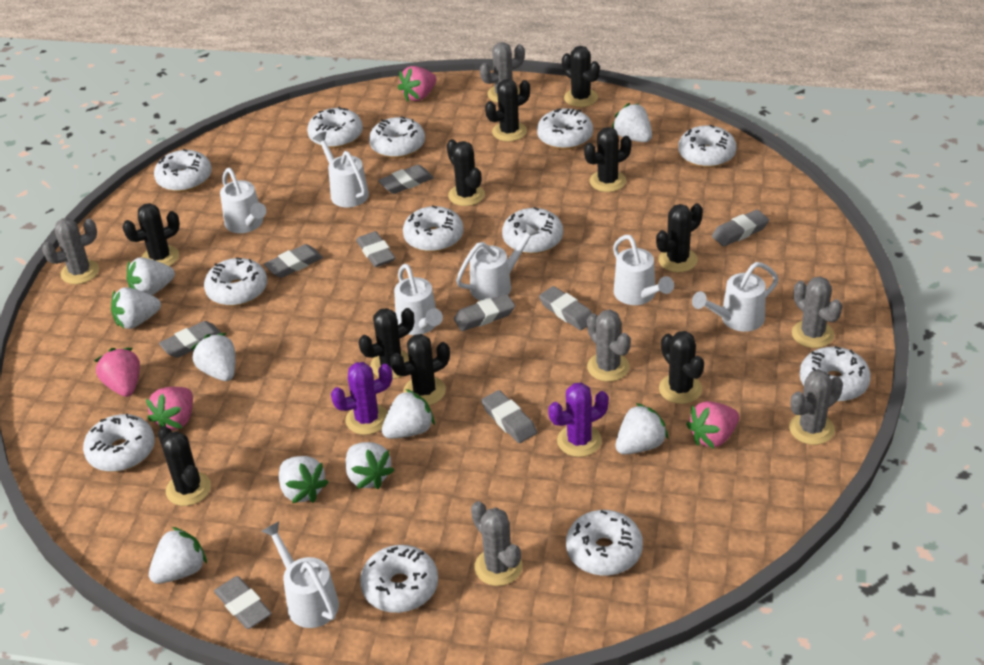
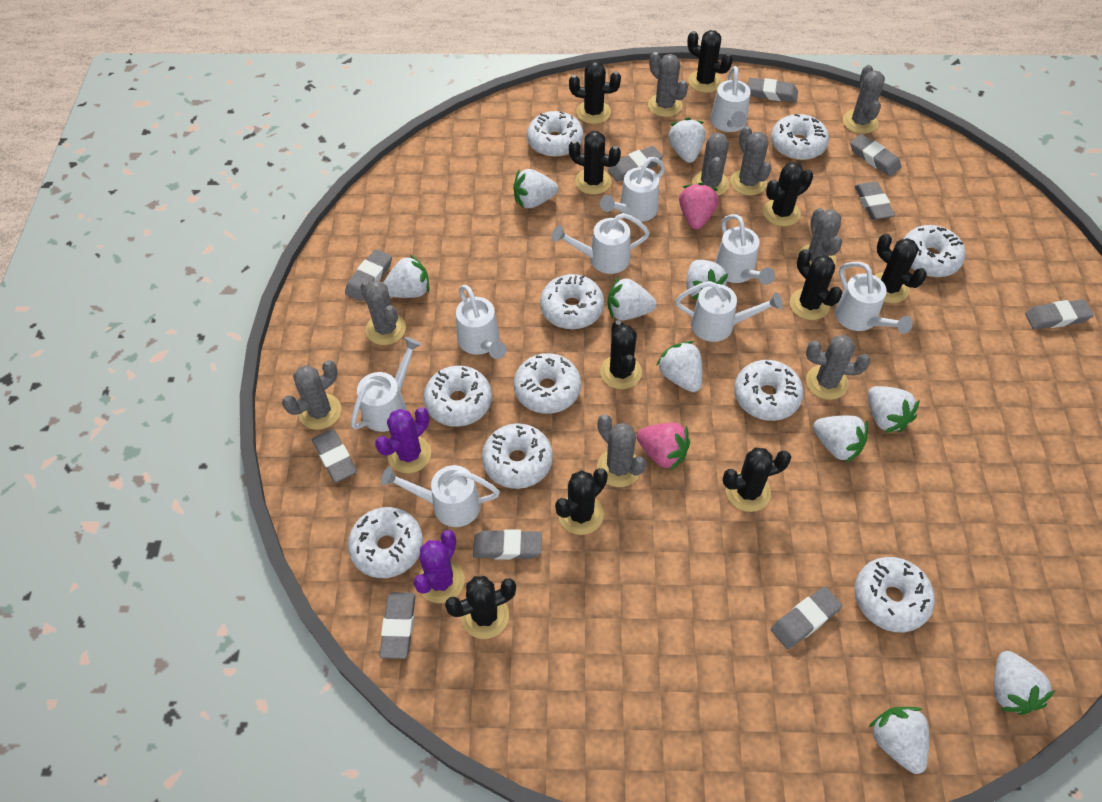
grey cactus: [42,218,99,284] [471,501,523,586] [480,42,525,103] [587,310,631,382] [789,370,843,445] [792,277,843,348] = 6 -> [282,360,341,430] [360,280,406,345] [597,414,646,487] [648,52,688,117] [692,133,729,196] [730,126,771,196] [797,208,842,265] [806,335,870,400] [843,65,885,134] = 9
grey eraser: [159,321,221,358] [214,576,272,629] [264,244,323,278] [356,231,395,267] [378,165,434,194] [454,294,515,331] [481,390,537,443] [539,286,592,330] [712,210,769,246] = 9 -> [312,429,357,482] [345,249,392,301] [380,592,416,659] [473,529,542,560] [608,146,663,182] [748,77,798,102] [771,587,842,649] [850,134,901,176] [855,181,895,220] [1025,299,1094,329] = 10
pink strawberry: [95,348,140,397] [146,387,193,430] [398,66,436,102] [686,401,739,448] = 4 -> [637,423,690,471] [679,182,719,229] = 2
white donut: [83,413,155,472] [154,149,212,192] [204,257,267,306] [307,107,363,148] [360,545,438,613] [369,116,425,158] [403,205,464,252] [502,207,563,254] [537,108,593,150] [566,510,643,576] [678,125,736,168] [799,346,871,402] = 12 -> [348,507,423,578] [424,365,492,427] [482,423,553,489] [514,353,581,414] [527,111,583,157] [540,274,604,329] [734,360,804,421] [771,114,829,160] [855,557,935,632] [904,225,966,277] = 10
white strawberry: [111,287,161,329] [127,257,175,295] [149,527,207,584] [191,333,236,381] [279,456,329,503] [345,442,394,489] [382,389,435,439] [612,103,652,142] [615,403,668,454] = 9 -> [383,255,429,298] [513,169,558,209] [608,276,657,320] [656,341,702,392] [668,118,706,163] [686,260,728,300] [813,415,868,463] [868,386,920,433] [868,707,929,774] [994,651,1056,715] = 10
white watering can: [220,168,266,233] [262,521,339,628] [313,131,369,208] [394,264,443,335] [456,223,540,301] [613,235,674,305] [692,262,779,332] = 7 -> [351,337,422,432] [381,465,500,527] [456,285,506,359] [552,213,650,274] [600,157,665,222] [675,281,783,342] [710,66,751,132] [715,214,775,285] [835,262,913,334] = 9

